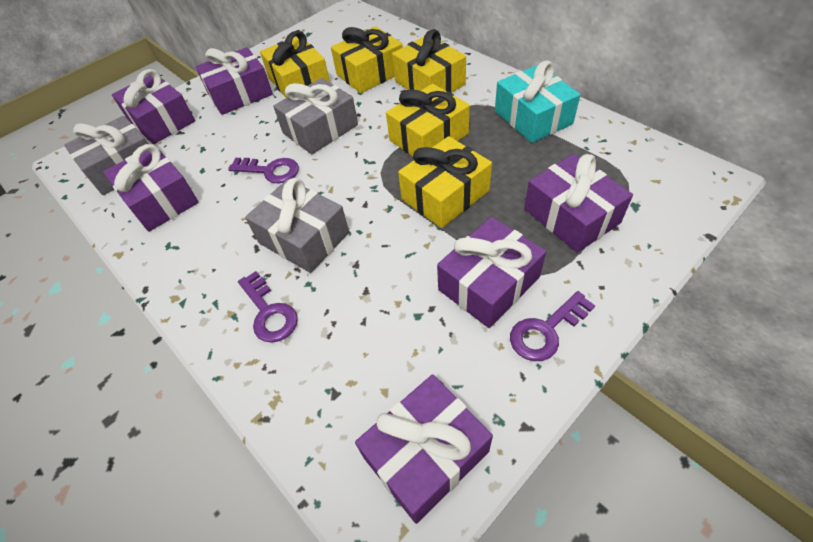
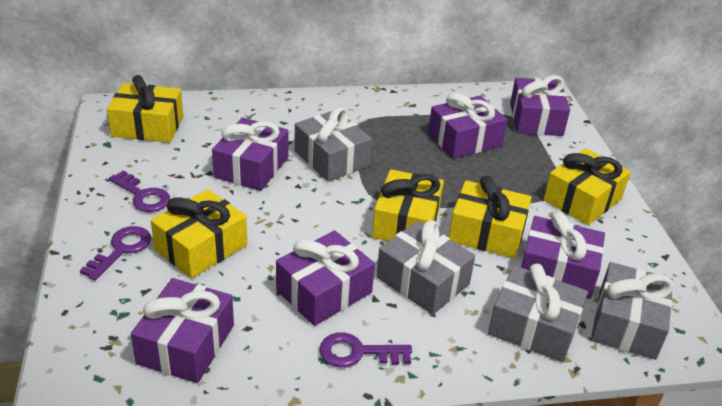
grey gift: [64,116,148,195] [245,178,349,273] [273,78,358,154] = 3 -> [295,107,372,182] [376,220,475,315] [488,263,588,362] [591,262,674,360] = 4
turquoise gift: [495,61,580,143] = 1 -> none = 0

